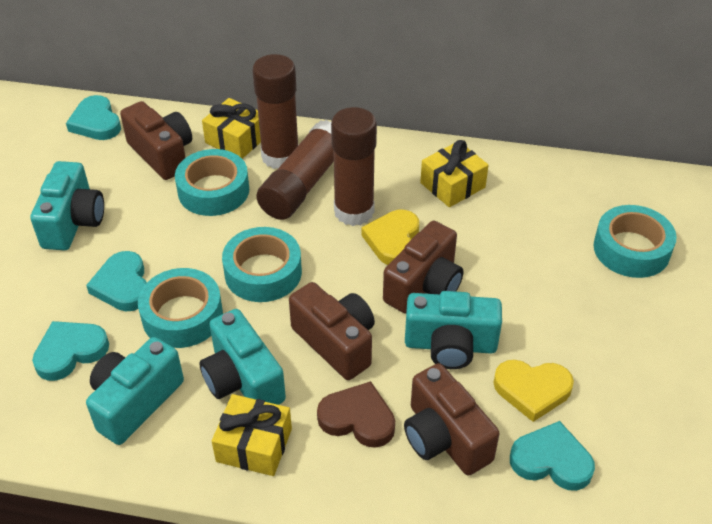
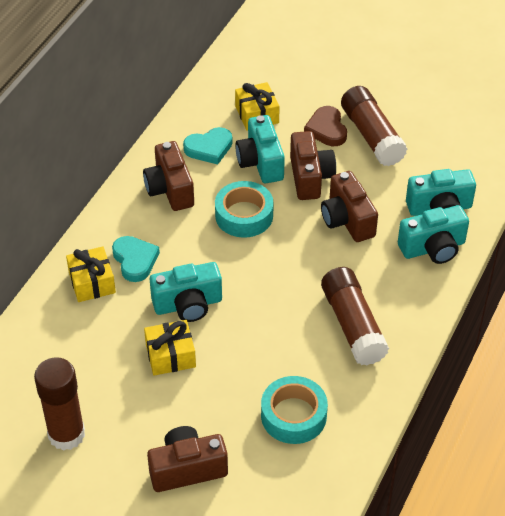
turquoise heart: [32,321,109,381] [66,95,121,140] [86,251,147,311] [510,421,595,491] = 4 -> [112,236,160,282] [183,127,232,164] = 2
turquoise tape: [138,268,223,348] [175,149,249,216] [222,227,302,302] [594,205,677,278] = 4 -> [215,181,274,238] [261,376,328,444] = 2
yellow heart: [361,210,419,265] [493,360,574,422] = 2 -> none = 0

